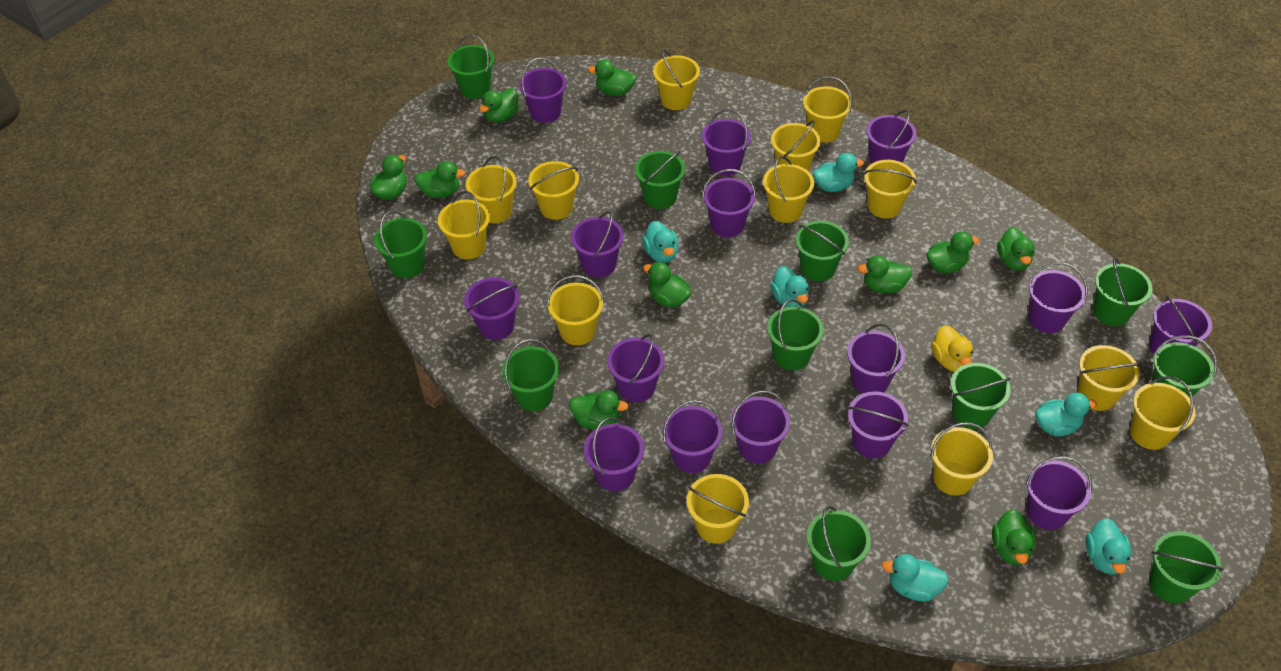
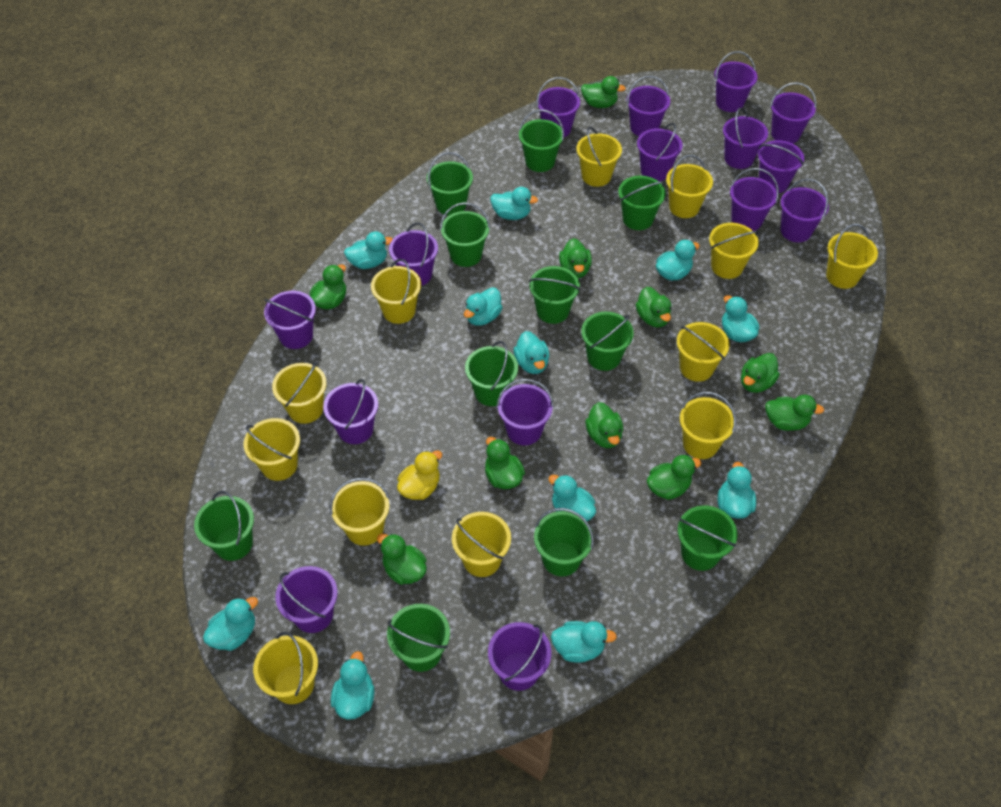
turquoise duck: [642,221,679,263] [770,266,809,307] [812,153,864,192] [882,554,949,601] [1035,392,1097,437] [1085,518,1131,575] = 6 -> [203,597,258,651] [331,651,375,720] [344,231,393,269] [464,288,503,326] [490,187,538,220] [514,331,549,374] [548,475,596,521] [551,621,617,663] [656,240,700,281] [718,462,756,519] [722,295,759,342] = 11
yellow bucket: [438,191,490,259] [466,156,517,223] [528,161,579,220] [547,275,604,345] [653,49,700,110] [687,474,749,544] [763,156,814,223] [771,120,821,171] [803,76,852,143] [863,160,917,218] [931,422,993,496] [1078,345,1142,411] [1130,376,1195,450] = 13 -> [244,418,300,481] [253,632,318,704] [272,362,327,424] [330,477,390,546] [371,259,421,324] [452,512,511,577] [576,126,622,187] [666,155,713,218] [677,322,730,382] [680,392,736,459] [709,223,759,279] [826,224,878,289] = 12

